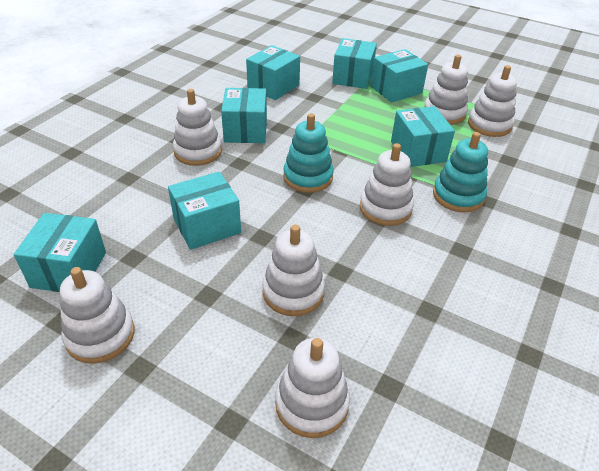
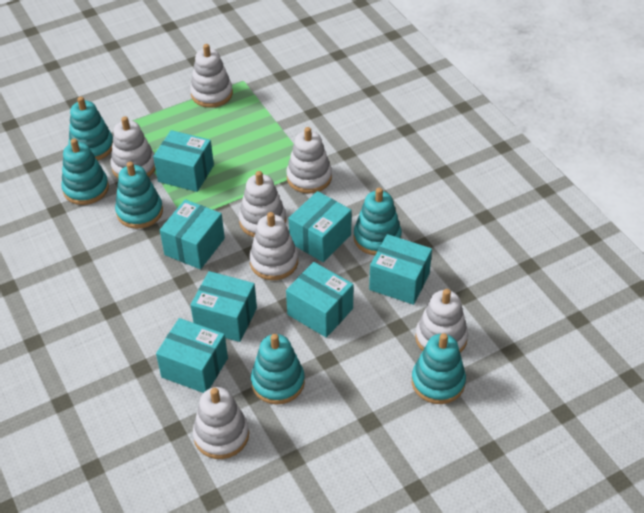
turquoise stacking toy: [283,113,334,193] [433,132,488,213] = 2 -> [61,139,109,205] [68,97,113,161] [115,162,163,229] [251,334,305,404] [354,188,402,255] [412,333,466,404] = 6

